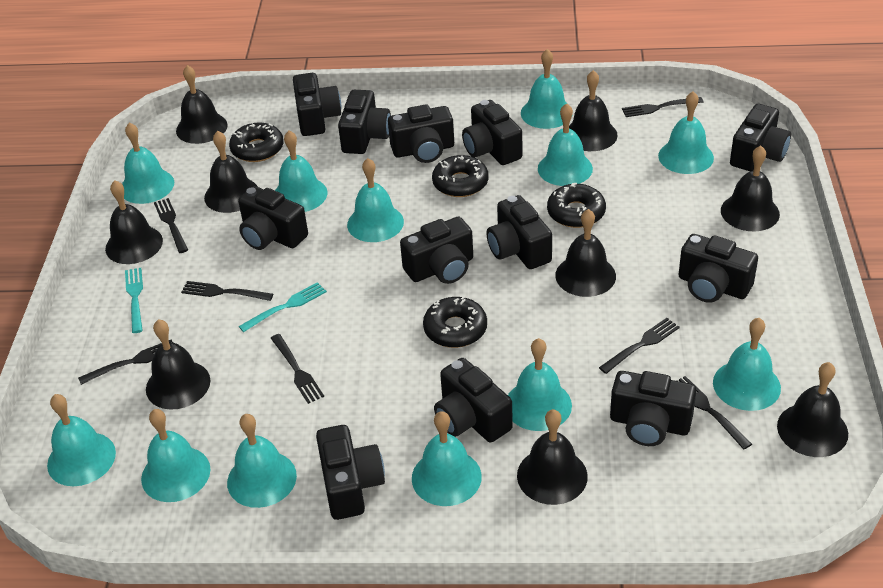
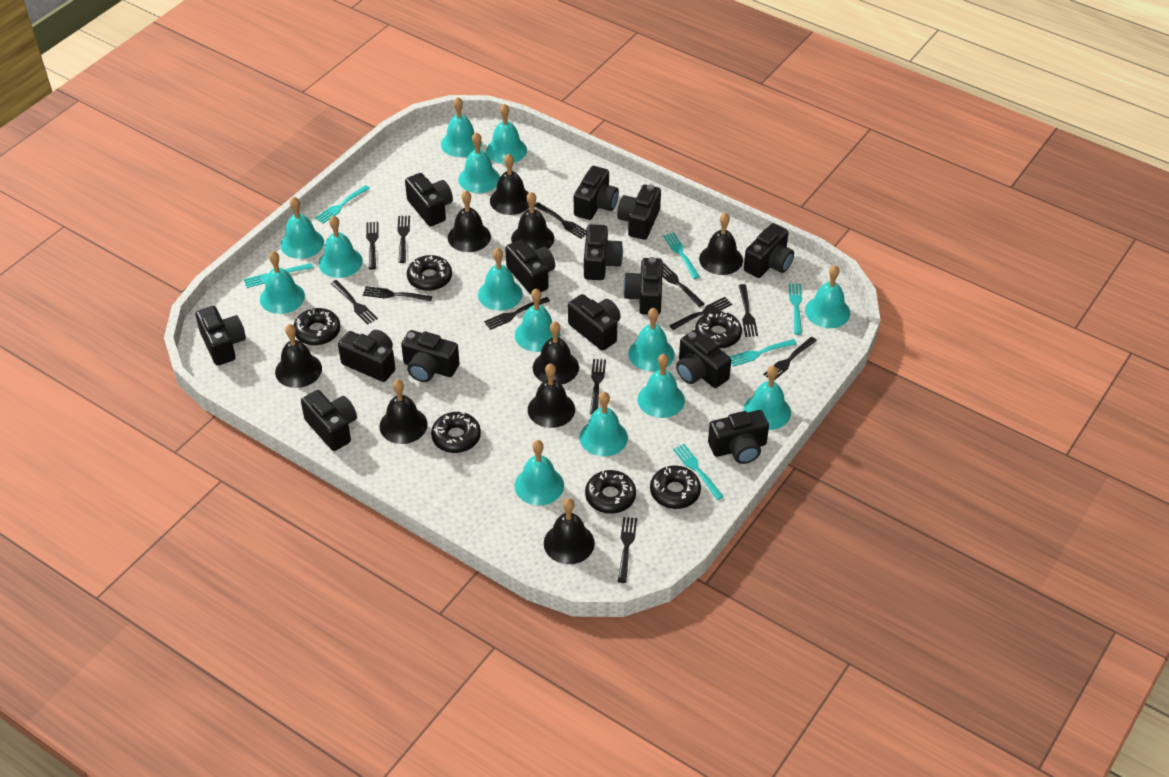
black camera: [238,186,308,250] [293,73,341,136] [316,425,385,520] [338,90,391,154] [388,104,454,163] [400,217,473,284] [434,358,513,442] [462,100,522,165] [486,195,552,269] [610,371,697,446] [678,234,758,303] [730,104,791,171] = 12 -> [195,306,246,366] [301,390,357,451] [338,330,395,382] [401,330,460,382] [405,173,453,226] [505,239,555,294] [568,294,621,351] [574,166,619,220] [584,224,623,280] [617,184,661,240] [623,257,663,315] [676,330,731,388] [708,410,769,464] [744,223,794,278] = 14
black donut: [229,122,284,162] [423,296,487,348] [432,155,489,197] [547,183,606,228] = 4 -> [294,307,340,346] [407,255,452,291] [431,412,481,453] [585,470,636,514] [650,465,701,509] [695,311,742,349] = 6
black fork: [78,339,173,385] [154,198,188,253] [181,281,273,301] [271,334,324,404] [599,318,680,374] [622,97,704,117] [679,376,752,449] = 7 -> [330,280,378,325] [363,286,433,302] [366,222,379,270] [397,216,410,263] [484,297,550,330] [534,203,586,239] [590,359,606,415] [618,517,637,583] [662,263,704,307] [669,297,732,330] [739,284,758,337] [763,337,817,380] = 12
turquoise bell: [47,394,116,486] [122,122,174,204] [141,409,211,502] [227,414,297,508] [275,131,327,212] [347,158,404,242] [412,411,482,506] [508,338,572,431] [521,49,573,129] [538,103,593,186] [658,91,714,174] [713,318,781,411] = 12 -> [260,251,305,314] [280,197,324,259] [319,216,363,278] [441,97,482,157] [458,132,500,193] [478,248,523,311] [486,104,527,164] [515,289,560,352] [515,440,564,505] [580,392,628,457] [628,308,675,371] [638,354,685,418] [743,366,791,430] [805,265,850,328] = 14
turquoise fork: [125,268,143,333] [239,282,327,332] = 2 -> [244,263,313,288] [315,185,370,224] [663,232,700,279] [673,444,724,500] [729,339,797,367] [789,283,802,335] = 6

